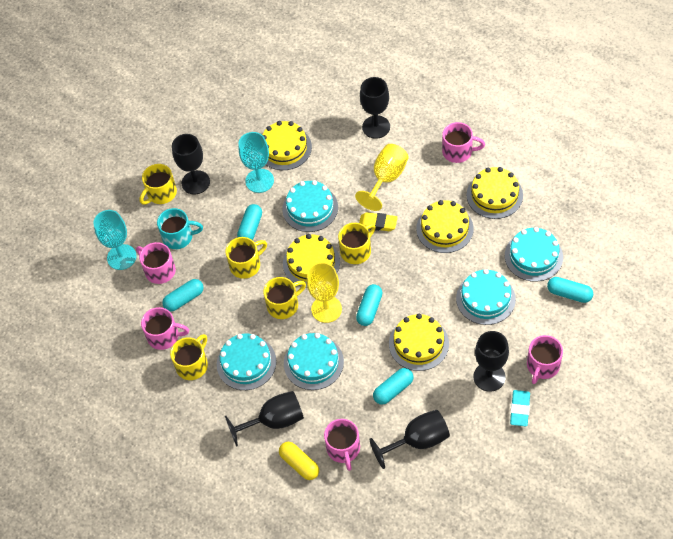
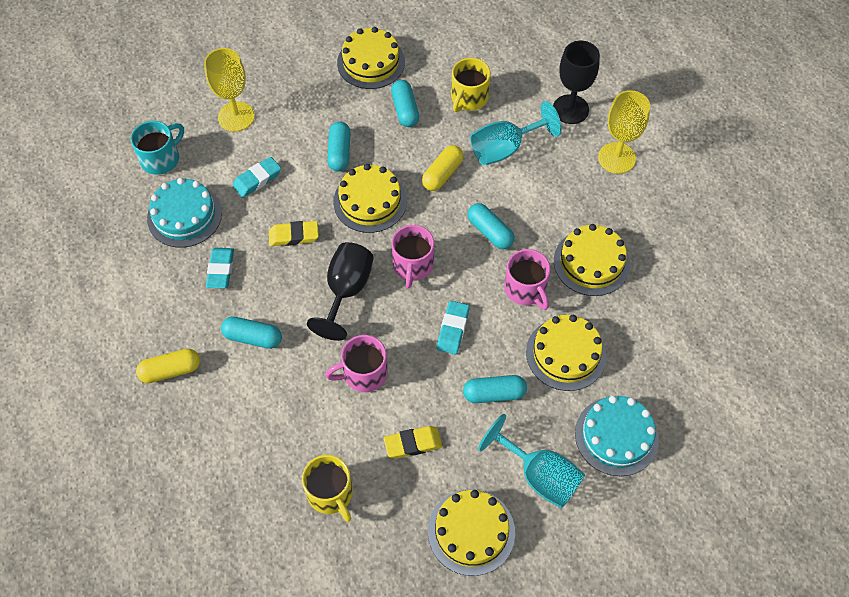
black goblet: [172,134,210,195] [225,391,304,447] [360,77,390,139] [369,410,450,469] [474,331,509,392] = 5 -> [307,242,374,341] [553,41,600,124] = 2
pink mug: [136,242,176,284] [141,307,189,350] [324,419,360,471] [442,122,485,163] [527,335,563,384] = 5 -> [325,335,388,392] [392,225,434,288] [504,249,550,310] = 3
turquoise cake: [217,334,277,390] [282,180,338,232] [284,333,344,390] [456,269,516,325] [505,227,563,282] = 5 -> [147,178,222,248] [575,396,659,476] = 2
turquoise eraser: [510,390,530,427] = 1 -> [206,248,234,288] [232,157,281,198] [437,301,470,354] = 3
yellow capsule: [279,442,319,480] = 1 -> [136,349,200,383] [422,145,464,191] = 2
yellow eraser: [359,212,398,231] = 1 -> [269,221,319,246] [384,426,442,459] = 2
yellow mug: [139,164,177,205] [170,334,208,380] [226,237,267,279] [263,277,306,319] [338,223,376,264] = 5 -> [302,455,353,522] [451,58,491,112] = 2

